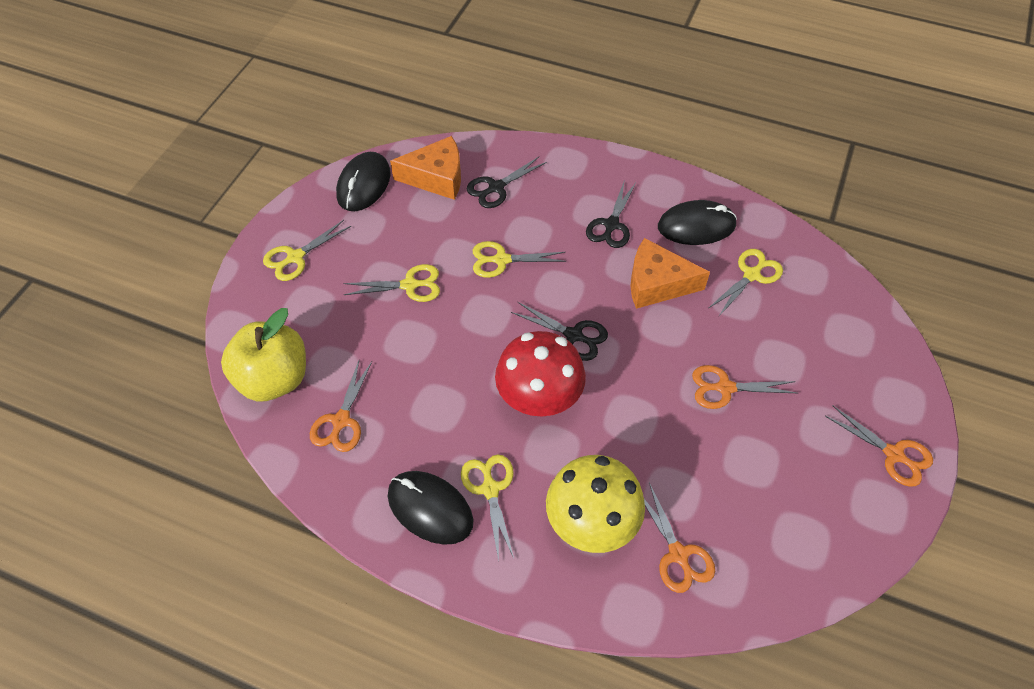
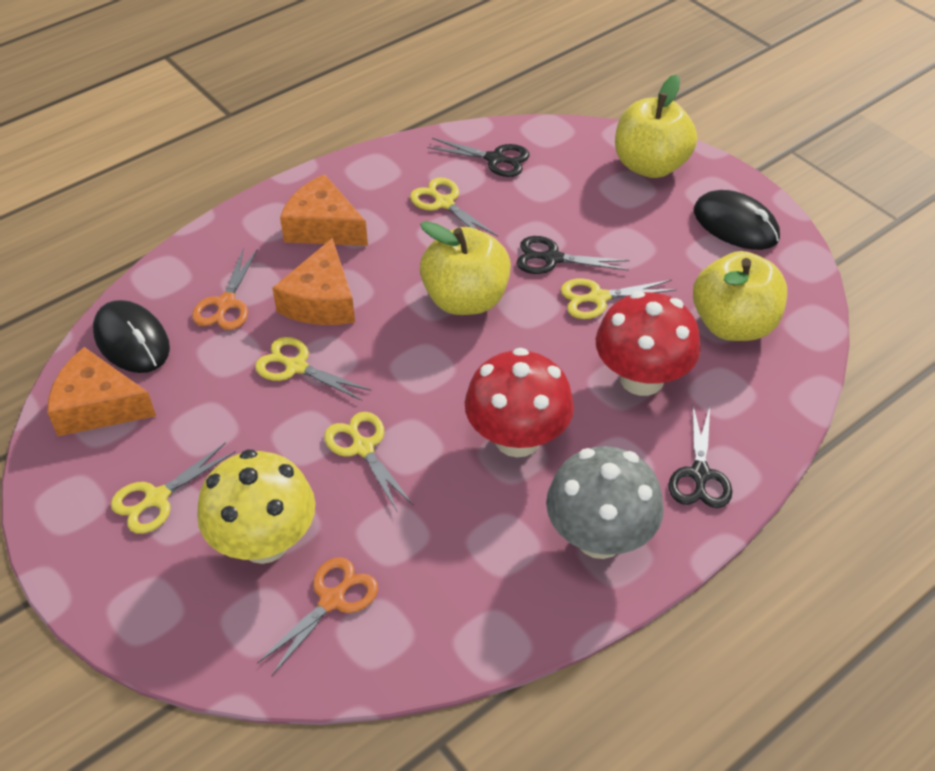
black mouse: [336,152,391,211] [388,471,474,545] [658,200,737,245] = 3 -> [93,300,170,373] [694,190,780,250] = 2
grey mushroom: none = 0 -> [546,446,664,559] = 1
orange cheese: [390,136,461,200] [630,238,710,309] = 2 -> [47,347,156,436] [272,238,355,325] [280,174,368,246] = 3
orange scissors: [310,360,372,452] [644,483,715,593] [692,365,797,409] [825,406,933,487] = 4 -> [192,249,258,330] [257,557,378,675] = 2
red mushroom: [495,331,586,417] = 1 -> [465,348,574,457] [596,291,701,396] = 2
yellow apple: [221,308,306,402] = 1 -> [420,221,511,315] [615,75,697,178] [693,251,787,341] = 3

